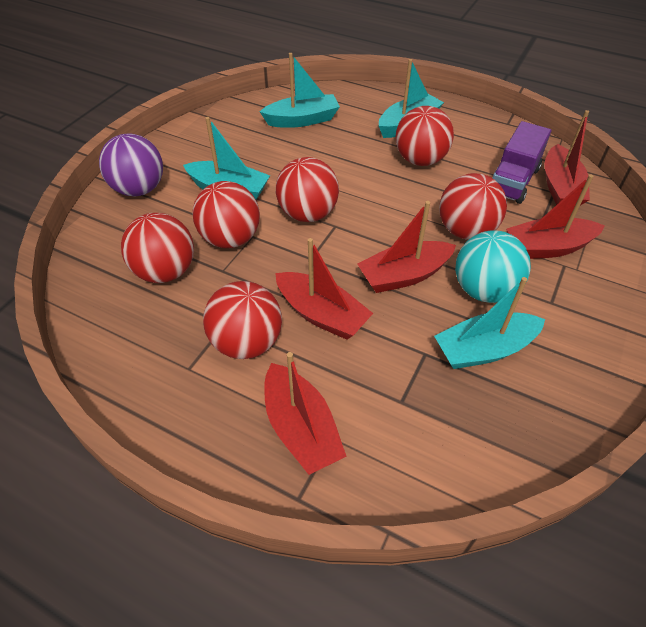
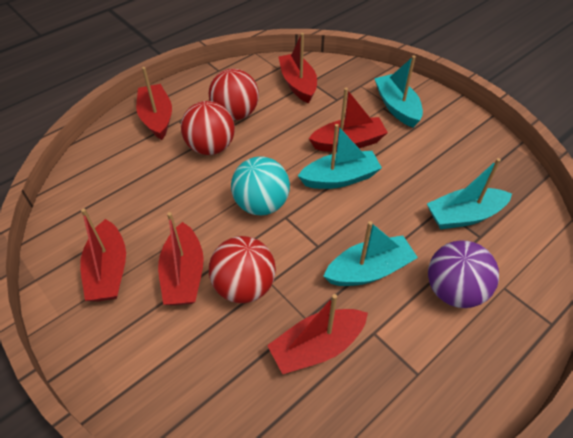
purple truck: [493,121,551,204] = 1 -> none = 0
red ball: [121,213,194,283] [192,181,260,248] [203,281,282,359] [276,157,339,222] [396,106,454,166] [439,173,507,240] = 6 -> [181,101,235,155] [208,69,259,120] [209,236,276,303] = 3
red boat: [264,352,347,475] [275,238,373,340] [357,201,456,293] [506,175,605,259] [544,110,590,206] = 5 -> [80,208,126,301] [136,67,172,140] [158,212,204,305] [267,294,368,374] [279,33,317,103] [308,88,388,152] = 6

